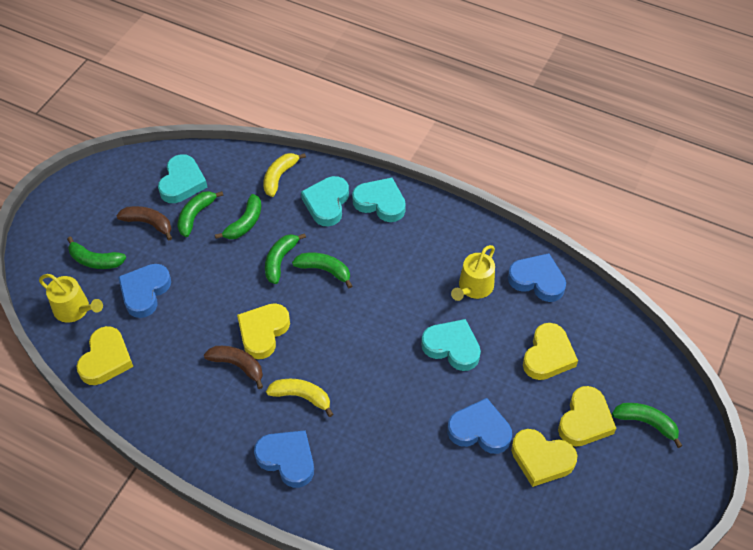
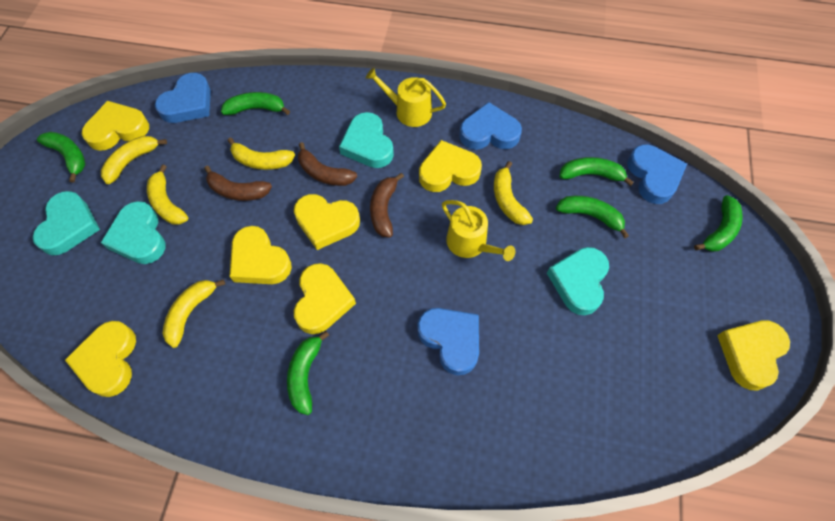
brown banana: [116,206,172,240] [204,346,263,389] = 2 -> [204,165,272,201] [298,142,357,186] [370,173,404,238] = 3
yellow banana: [263,153,306,197] [266,379,333,417] = 2 -> [101,136,167,184] [147,164,188,224] [162,279,225,348] [228,137,295,170] [494,161,533,225] = 5
yellow heart: [76,326,133,385] [237,303,290,359] [511,429,577,487] [523,323,578,380] [558,386,616,447] = 5 -> [65,321,136,397] [82,101,149,151] [230,226,292,284] [294,194,360,250] [294,263,356,334] [419,140,482,192] [717,321,790,390] = 7

